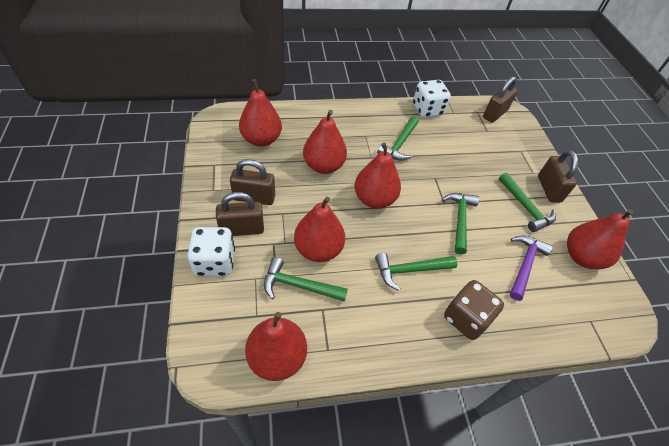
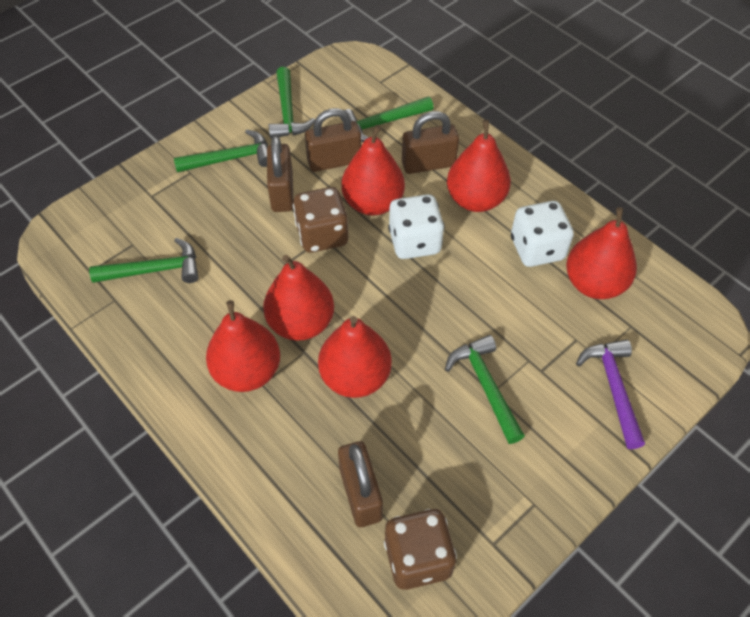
brown dice: [444,280,504,340] = 1 -> [293,187,348,253] [384,509,457,590] = 2

